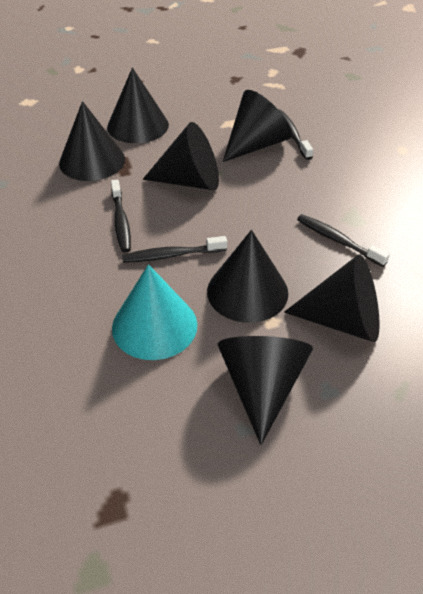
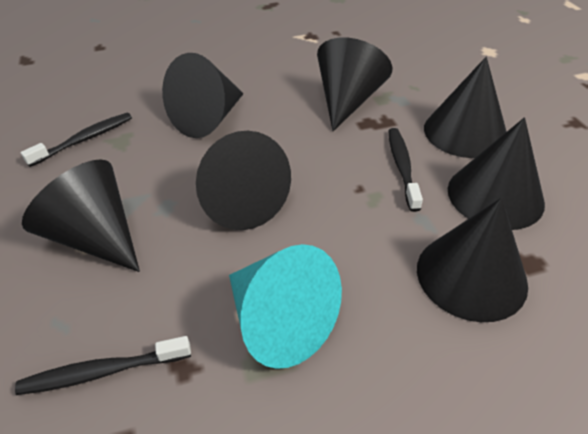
black toothbrush: [111,180,131,253] [122,236,227,263] [279,110,313,160] [297,214,390,267] = 4 -> [15,336,191,395] [20,113,132,167] [388,128,423,212] = 3

